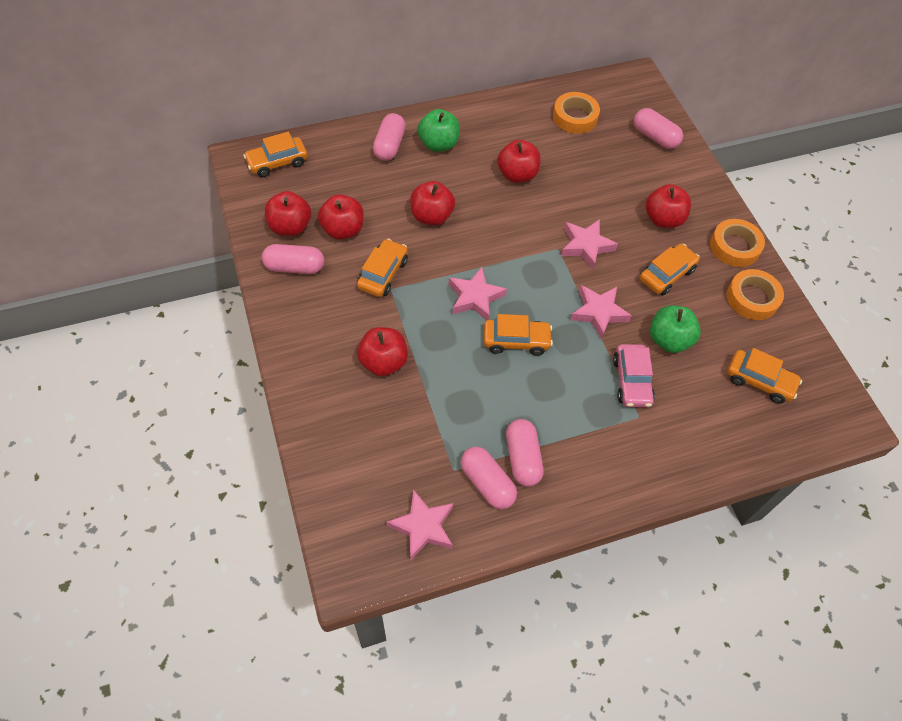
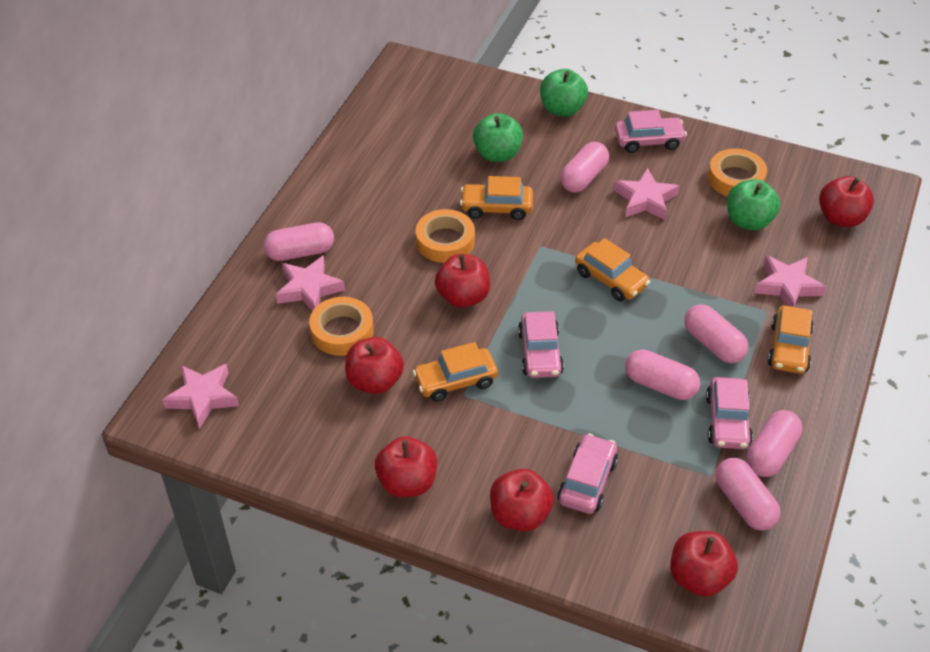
green apple: [418,109,460,152] [650,305,701,353] = 2 -> [473,113,523,162] [540,69,588,117] [727,179,780,231] = 3
orange car: [243,132,307,177] [357,239,408,297] [484,314,553,356] [640,244,700,295] [727,348,802,404] = 5 -> [413,342,498,402] [460,176,533,220] [575,238,650,301] [768,305,814,374] = 4
pink capsule: [262,244,324,274] [373,113,406,161] [461,447,517,509] [506,419,544,487] [634,108,683,149] = 5 -> [263,222,334,261] [560,142,609,193] [625,350,700,400] [684,304,748,363] [716,458,780,530] [746,410,802,477] = 6
pink car: [613,344,655,407] = 1 -> [518,311,564,378] [558,434,618,514] [615,110,687,153] [706,377,753,449] = 4

